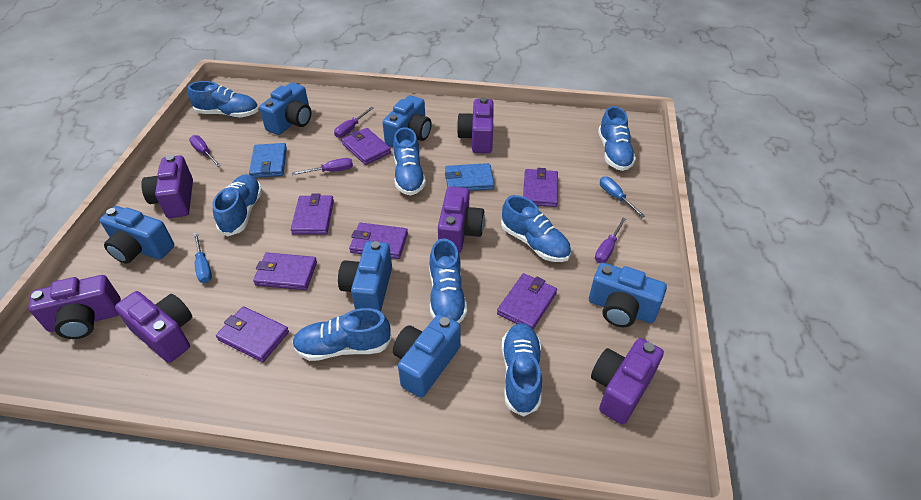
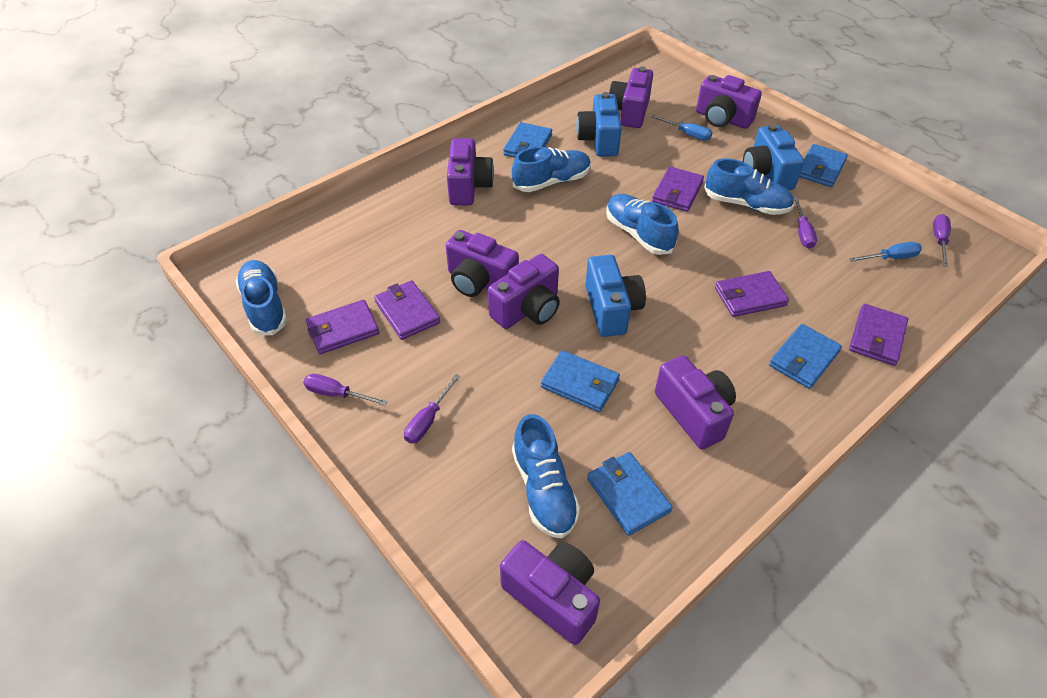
blue camera: [100,206,174,264] [259,83,311,135] [338,241,392,312] [382,95,432,147] [393,314,460,398] [589,263,667,327] = 6 -> [576,92,622,156] [585,255,646,337] [743,124,804,190] = 3
blue shoe: [188,81,258,117] [212,174,262,236] [292,308,392,361] [393,127,426,196] [429,238,467,323] [501,195,571,262] [502,323,542,417] [598,106,636,171] = 8 -> [236,260,287,335] [512,147,591,192] [512,414,580,538] [606,194,679,255] [704,158,794,215] = 5
blue wallet: [249,143,287,178] [445,163,494,191] = 2 -> [503,122,552,158] [541,350,620,412] [587,452,673,536] [769,324,842,389] [799,144,848,187] = 5
purple camera: [28,275,121,339] [115,291,192,363] [141,155,193,218] [438,186,485,253] [457,97,494,153] [591,338,664,425] = 6 -> [446,230,519,297] [447,138,494,205] [488,254,560,329] [500,540,600,645] [609,66,653,128] [655,355,736,450] [696,75,762,129] = 7
purple wallet: [216,306,289,362] [253,253,317,290] [291,193,334,235] [342,128,391,165] [349,223,408,259] [497,273,557,329] [523,168,558,207] = 7 -> [306,300,379,354] [374,280,440,340] [652,167,704,212] [715,271,789,317] [849,304,908,366] = 5

